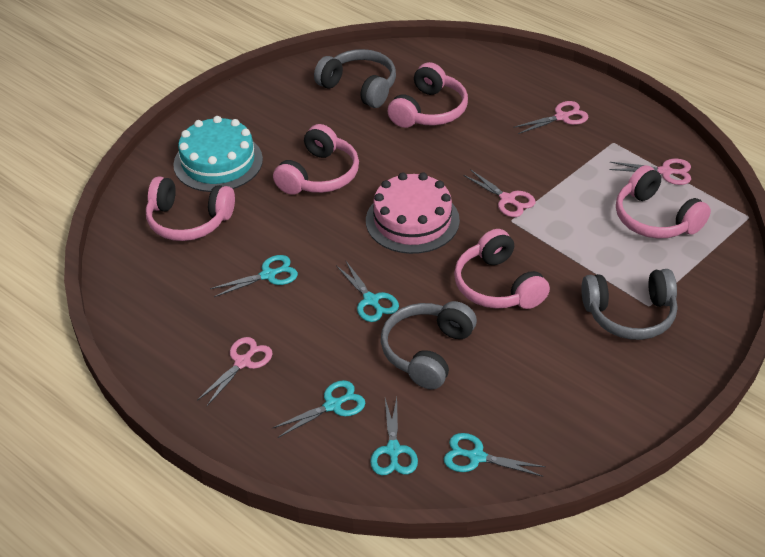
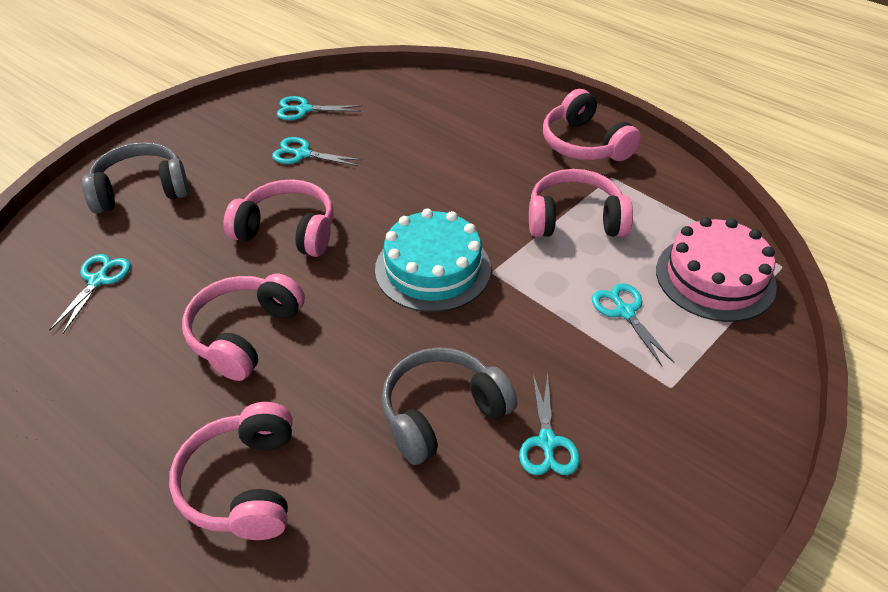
grey headphones: [314,49,396,108] [381,301,477,390] [581,269,677,340] = 3 -> [82,142,189,214] [382,347,517,465] = 2
pink scissors: [197,337,273,406] [463,169,536,217] [513,101,588,134] [609,159,691,185] = 4 -> none = 0

